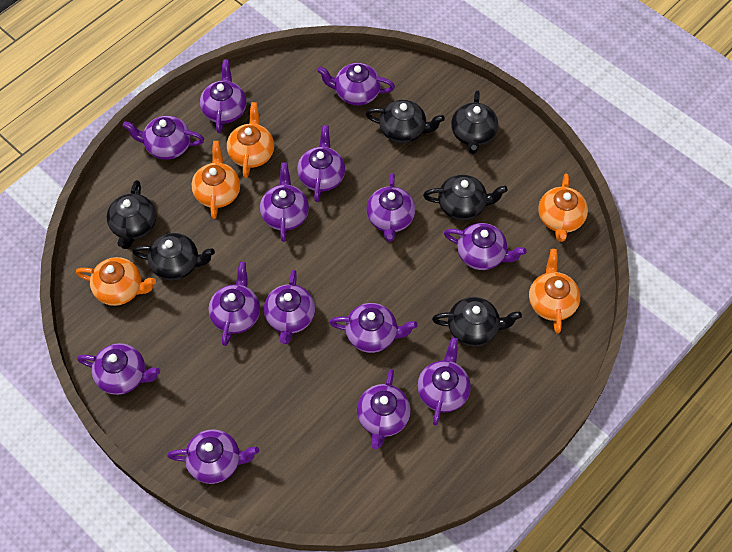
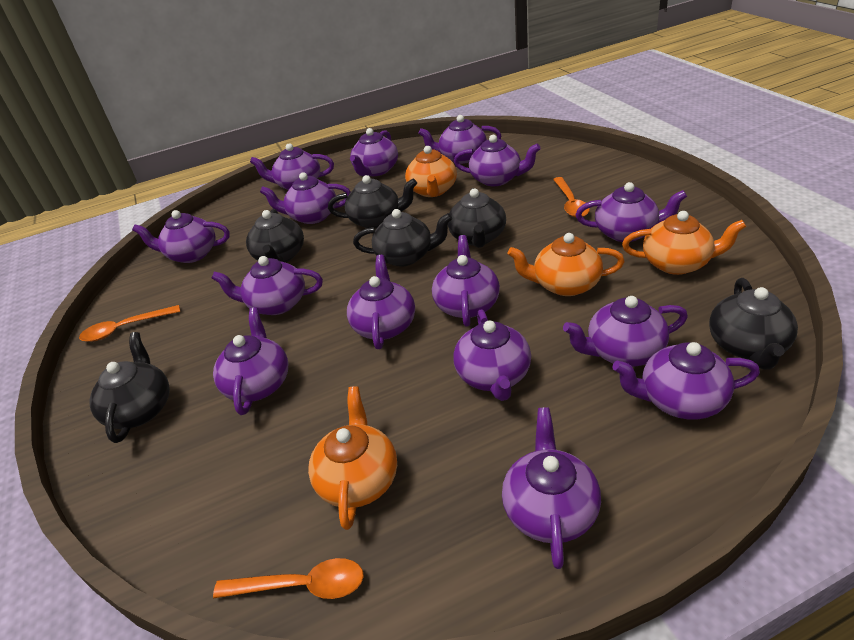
orange spoon: none = 0 -> [79,305,180,342] [213,558,364,599] [553,177,590,217] = 3
orange teapot: [76,257,156,306] [192,141,240,219] [227,102,274,178] [529,249,580,334] [538,174,588,242] = 5 -> [308,386,397,530] [405,146,457,197] [508,233,625,296] [622,211,746,275] = 4
purple teapot: [77,343,160,395] [123,116,204,160] [167,429,259,484] [200,60,246,133] [208,262,260,346] [260,163,309,242] [264,270,315,344] [297,125,345,202] [317,63,395,105] [329,303,417,353] [357,369,411,449] [366,173,416,242] [417,337,471,425] [444,223,527,270] = 14 -> [132,210,230,263] [211,256,323,315] [213,307,288,415] [250,143,334,190] [260,172,350,224] [347,255,415,349] [350,128,398,176] [418,115,501,164] [432,235,500,327] [453,309,531,401] [454,135,541,186] [502,407,601,569] [563,296,688,367] [576,182,687,242] [612,342,760,420] = 15

